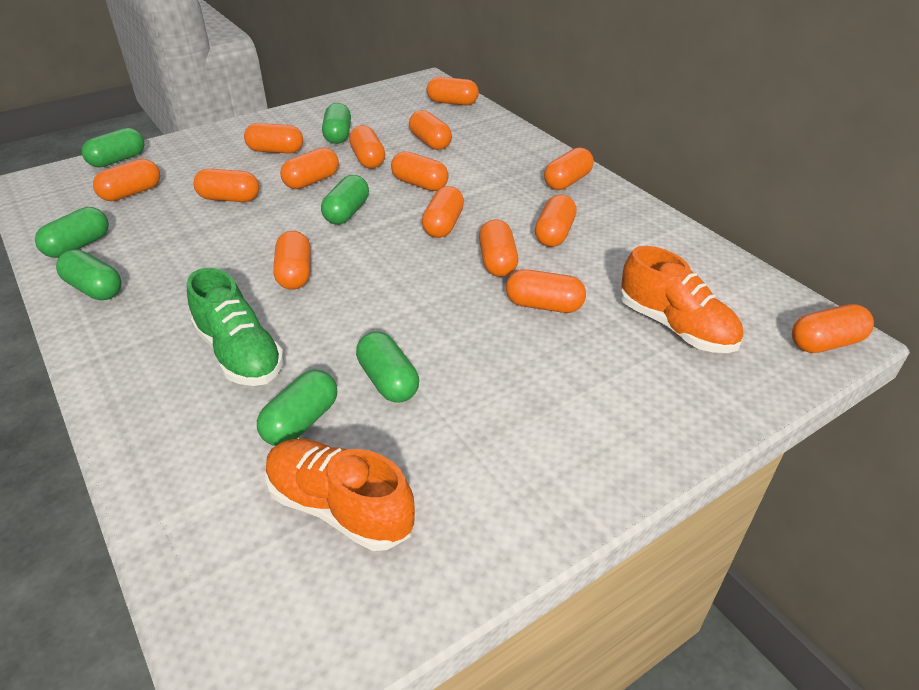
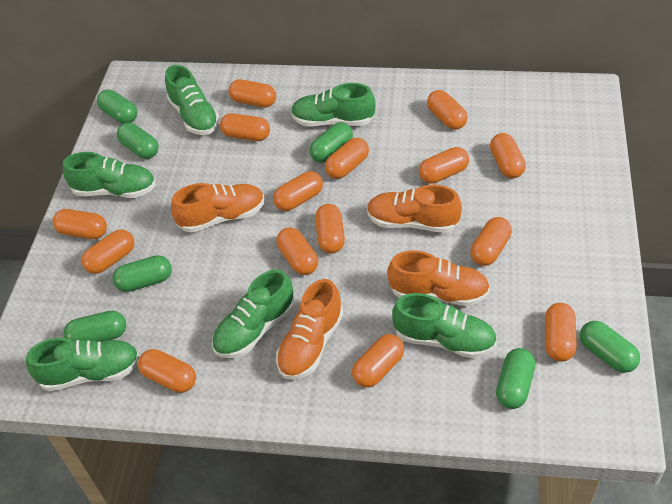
green shoe: [187,268,284,386] = 1 -> [26,338,140,391] [63,152,156,198] [165,65,220,135] [212,269,295,358] [291,83,375,127] [392,293,497,358] = 6
orange shoe: [265,439,415,551] [620,246,743,353] = 2 -> [171,183,265,233] [276,279,344,380] [367,185,462,233] [387,250,490,306] = 4

